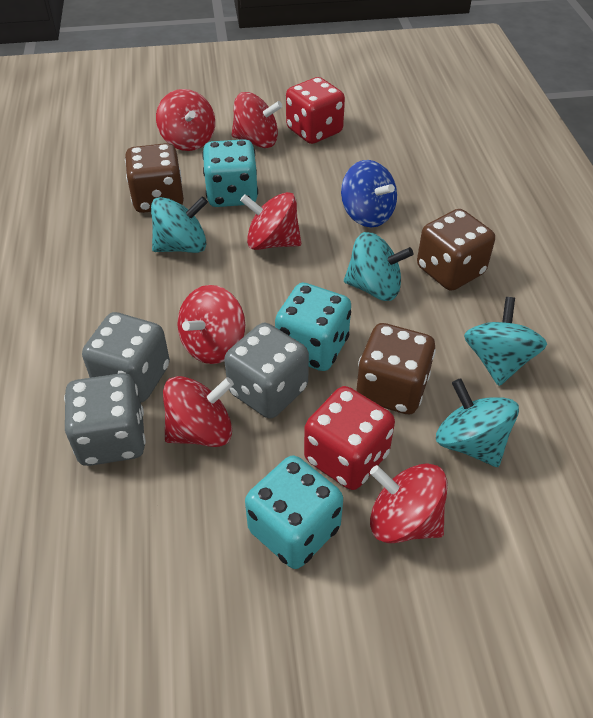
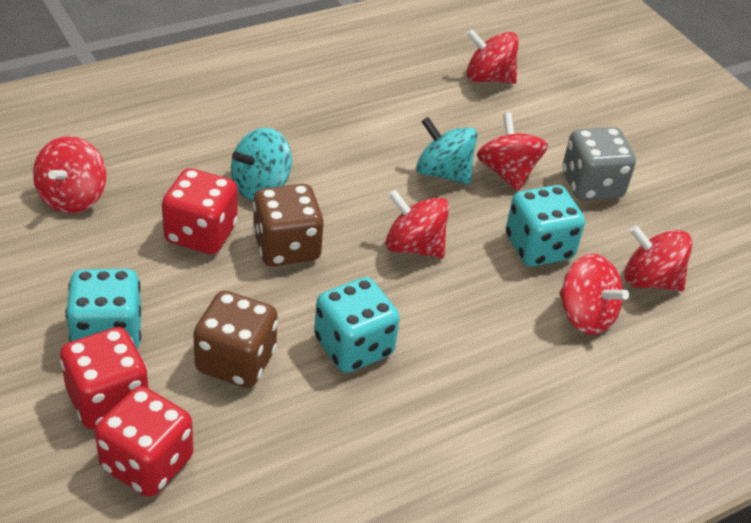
blue spinning top: [341,160,397,227] = 1 -> none = 0
brown dice: [125,143,184,213] [357,323,436,414] [417,209,495,291] = 3 -> [193,291,278,388] [253,184,324,266] = 2
grey dice: [64,373,146,466] [82,312,170,402] [224,323,309,419] = 3 -> [562,127,636,201] = 1
red dice: [286,77,345,144] [304,386,395,490] = 2 -> [60,327,148,430] [95,386,194,497] [162,168,238,254] = 3
turquoise spinning top: [151,196,208,253] [344,232,413,301] [436,378,519,467] [464,297,547,386] = 4 -> [231,128,292,201] [416,117,477,185] = 2

